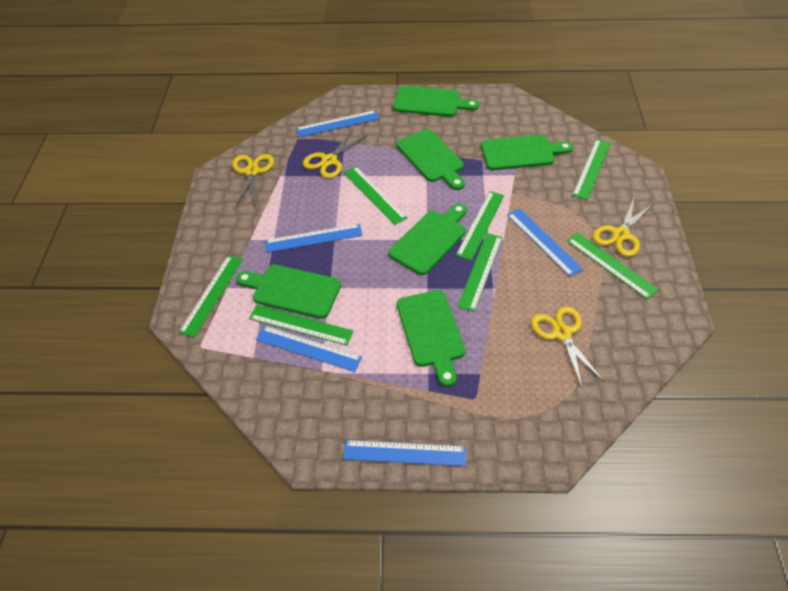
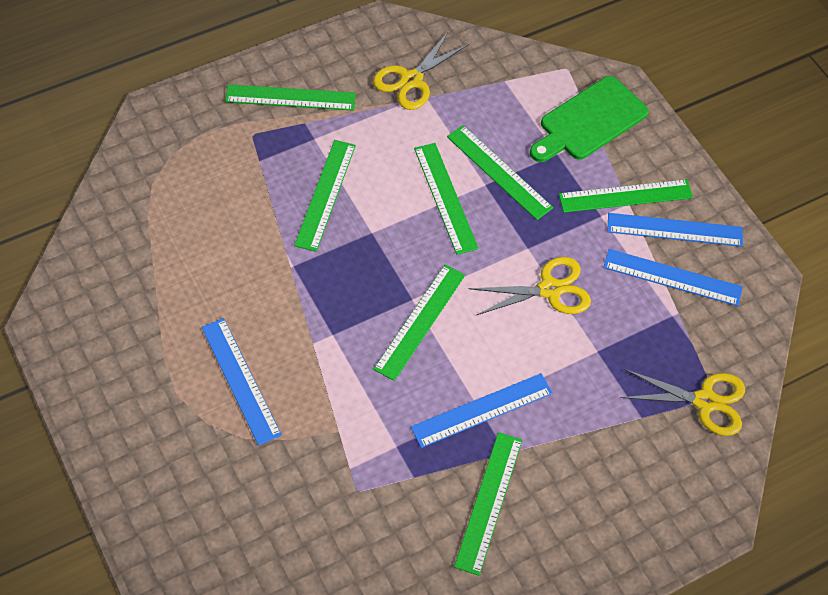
blue ruler: [256,325,362,372] [265,224,363,253] [296,110,380,137] [343,440,466,466] [507,208,583,277] = 5 -> [201,318,282,446] [411,373,553,448] [603,249,743,306] [607,213,743,247] = 4
green cutting board: [236,265,341,319] [389,204,467,275] [394,86,479,117] [397,129,465,190] [397,290,465,387] [481,135,573,170] = 6 -> [530,76,649,162] = 1
yellow scissors: [232,154,274,207] [303,130,368,179] [531,306,604,387] [593,198,653,257] = 4 -> [373,31,469,110] [469,257,591,315] [620,369,745,436] = 3

